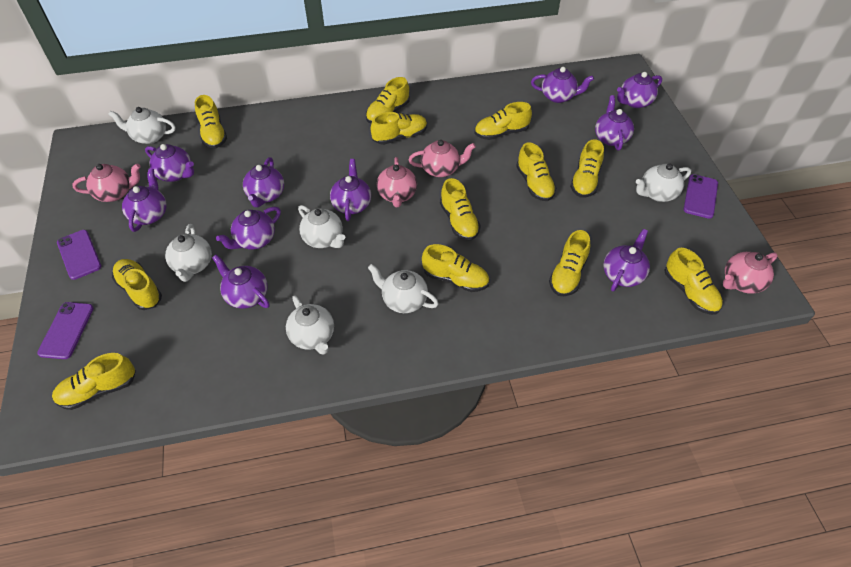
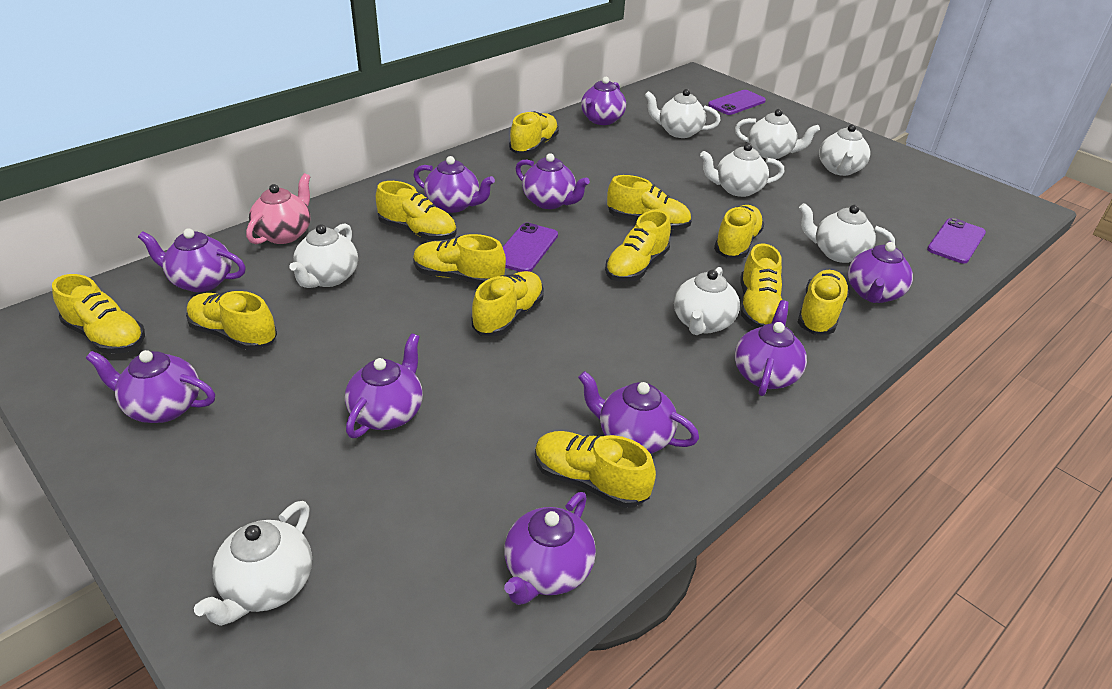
pink teapot: [72,164,141,202] [377,157,417,207] [408,140,476,177] [723,252,778,294] = 4 -> [246,173,311,244] = 1
white teapot: [108,107,176,144] [165,224,212,282] [286,295,334,355] [298,205,345,248] [368,264,439,313] [636,164,691,202] = 6 -> [194,501,312,626] [290,223,358,288] [645,89,721,138] [674,267,740,335] [700,143,785,197] [735,109,820,159] [799,203,895,263] [819,124,870,176] = 8

